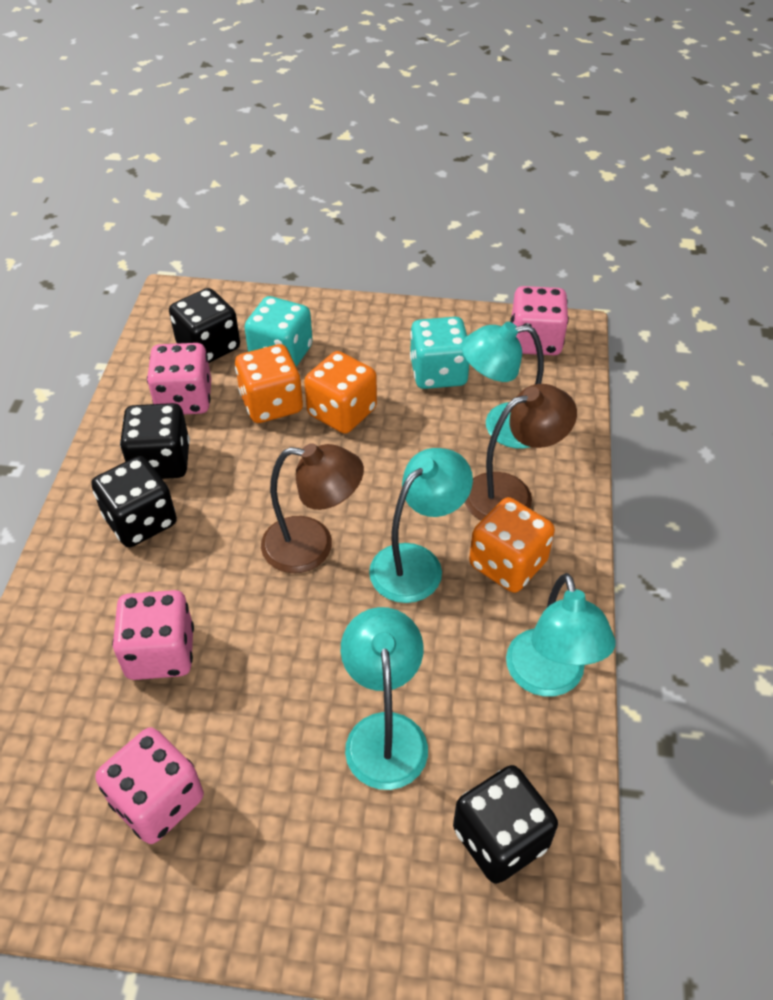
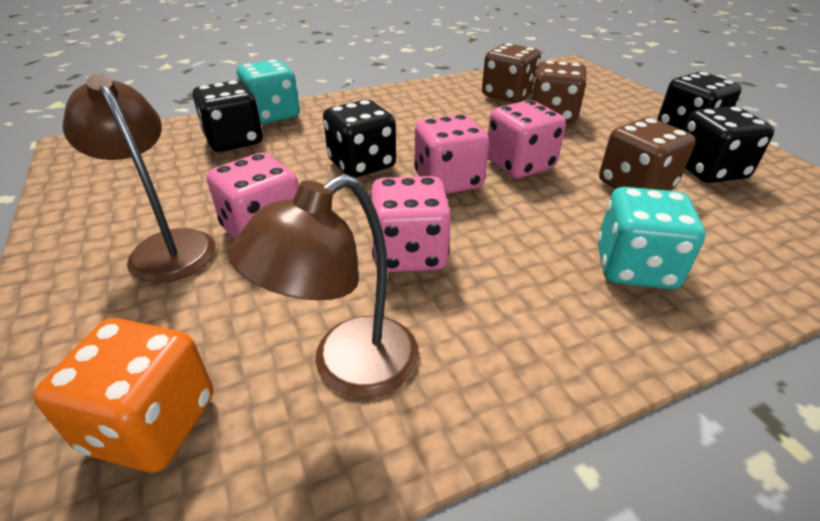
brown dice: none = 0 -> [482,43,541,103] [531,61,587,124] [599,117,695,191] = 3
orange dice: [235,344,303,423] [304,351,377,434] [469,497,555,593] = 3 -> [33,318,213,473] = 1
turquoise lamp: [341,607,428,790] [369,448,473,603] [461,322,544,449] [506,573,615,697] = 4 -> none = 0

